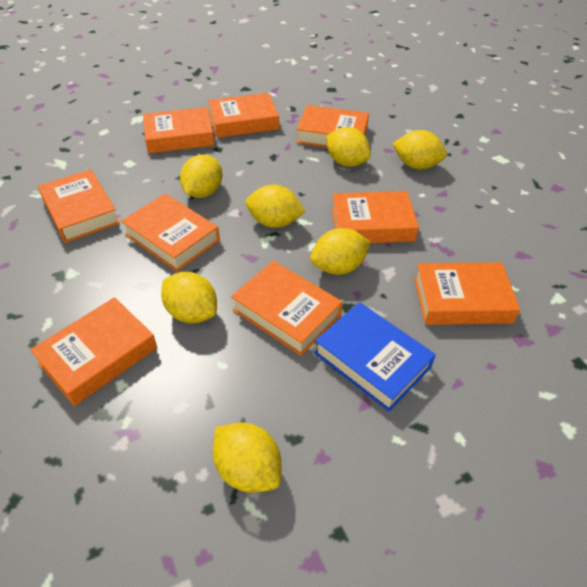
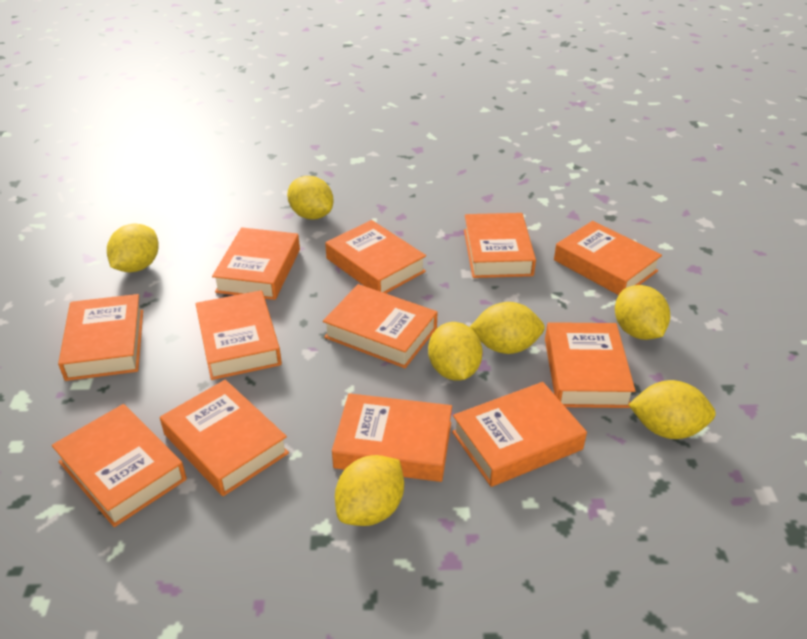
blue book: [314,302,436,412] = 1 -> none = 0
orange book: [30,297,157,406] [38,169,120,243] [121,194,220,271] [143,107,215,153] [208,93,279,138] [231,261,342,356] [296,105,369,147] [332,191,419,243] [414,262,520,325] = 9 -> [52,404,187,527] [58,294,143,381] [160,380,289,496] [196,290,282,380] [212,227,300,300] [323,284,437,368] [325,220,426,293] [332,393,452,482] [452,382,587,487] [464,213,536,278] [545,322,635,408] [554,221,662,295] = 12

